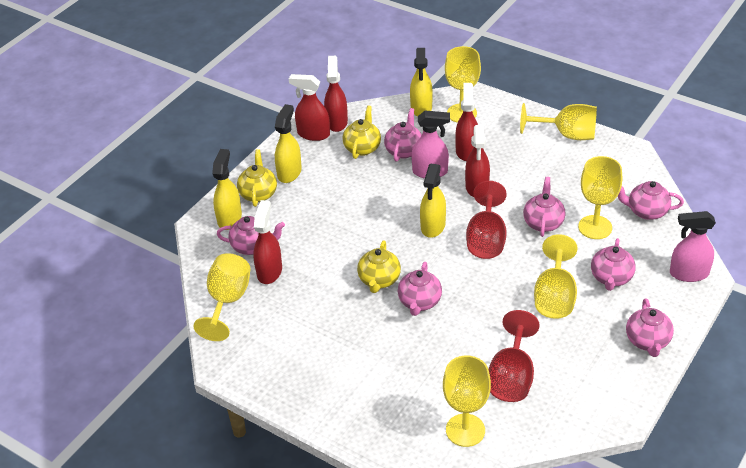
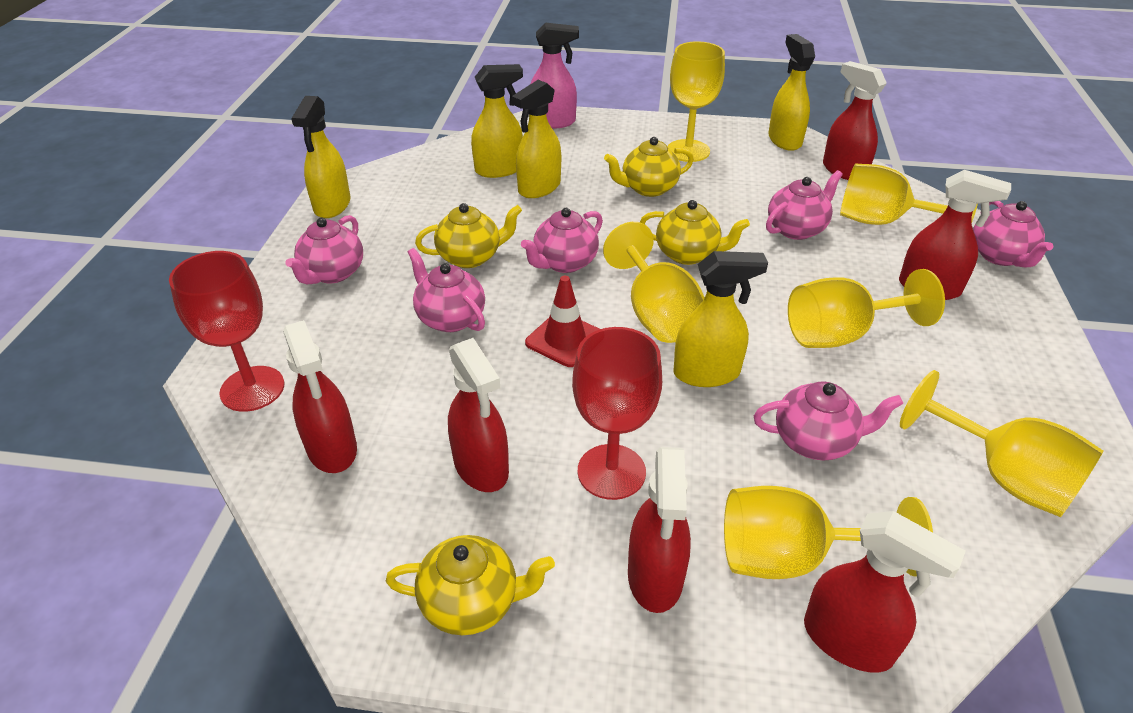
pink spray bottle: [411,111,450,178] [670,211,716,282] = 2 -> [531,23,579,129] = 1
pink teapot: [217,216,285,255] [384,108,422,162] [398,262,442,316] [523,177,565,237] [591,238,636,291] [618,181,684,220] [626,298,674,357] = 7 -> [285,215,363,284] [408,248,485,332] [521,208,603,273] [754,381,903,460] [766,170,843,240] [973,201,1053,267] = 6
red spray bottle: [253,200,282,284] [289,74,330,141] [324,56,348,132] [455,83,478,161] [465,125,490,197] = 5 -> [283,320,357,473] [448,338,509,492] [628,447,691,613] [804,511,966,673] [823,61,887,180] [899,170,1011,300] = 6
red traffic cone: none = 0 -> [525,276,600,367] = 1
yellow spray bottle: [212,149,242,230] [275,104,302,183] [410,48,433,117] [420,163,446,238] = 4 -> [291,96,351,218] [471,64,523,178] [512,80,561,198] [674,251,768,387] [768,34,815,151] = 5
yellow teapot: [237,149,277,207] [342,105,381,159] [357,240,401,293] = 3 -> [386,535,555,635] [415,203,522,268] [604,137,694,197] [640,200,750,265] = 4

